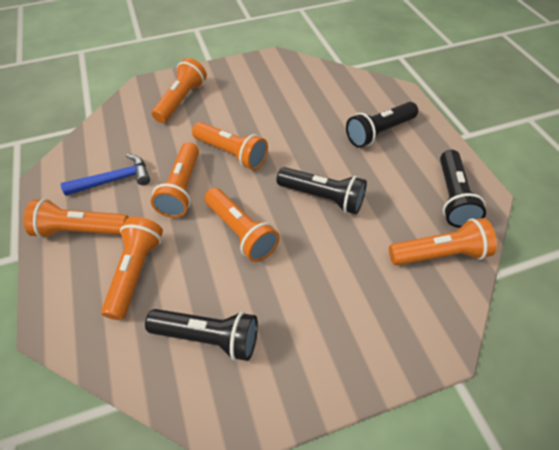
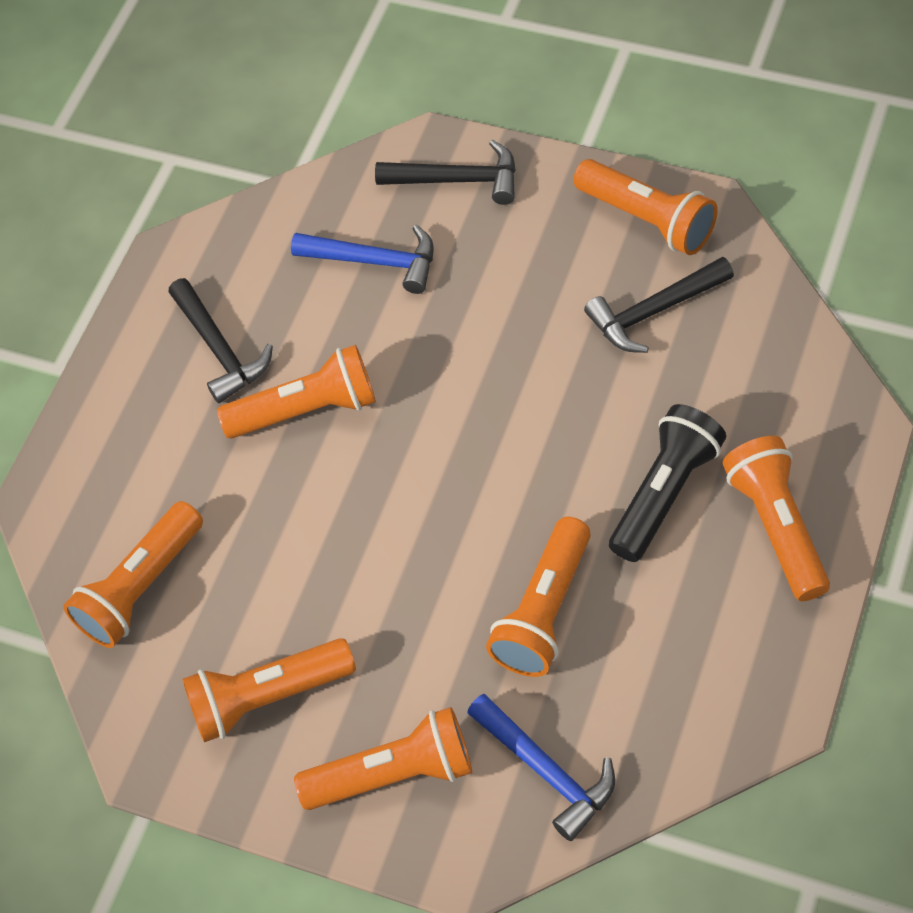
black flashlight: [145,309,258,361] [277,167,367,214] [346,102,418,148] [440,150,486,228] = 4 -> [609,404,726,562] = 1
black hammer: none = 0 -> [168,278,273,403] [375,140,516,205] [584,257,734,353] = 3
blue hammer: [61,154,150,196] = 1 -> [291,225,434,294] [467,694,615,841] = 2

